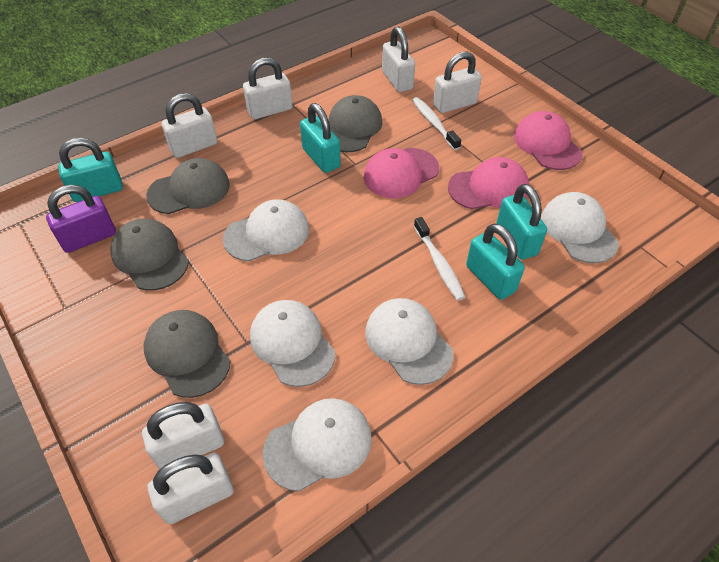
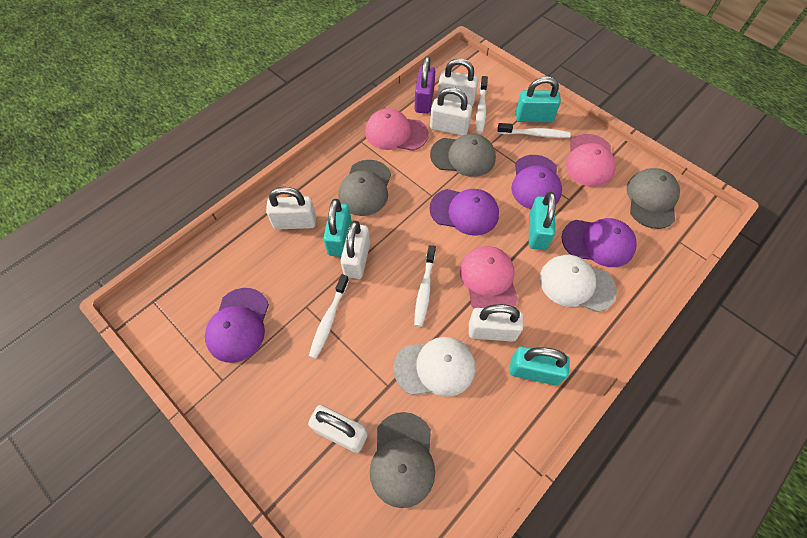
purple cap: none = 0 -> [205,288,269,363] [429,189,499,236] [511,155,562,209] [562,218,637,267] = 4
white cap: [223,199,309,261] [250,300,335,387] [263,398,372,491] [365,298,454,385] [541,192,619,263] = 5 -> [394,337,475,397] [540,255,617,312] = 2
white toothbrush: [412,97,461,150] [414,217,465,301] = 2 -> [309,274,349,359] [414,245,436,327] [476,76,488,134] [497,123,571,138] = 4

